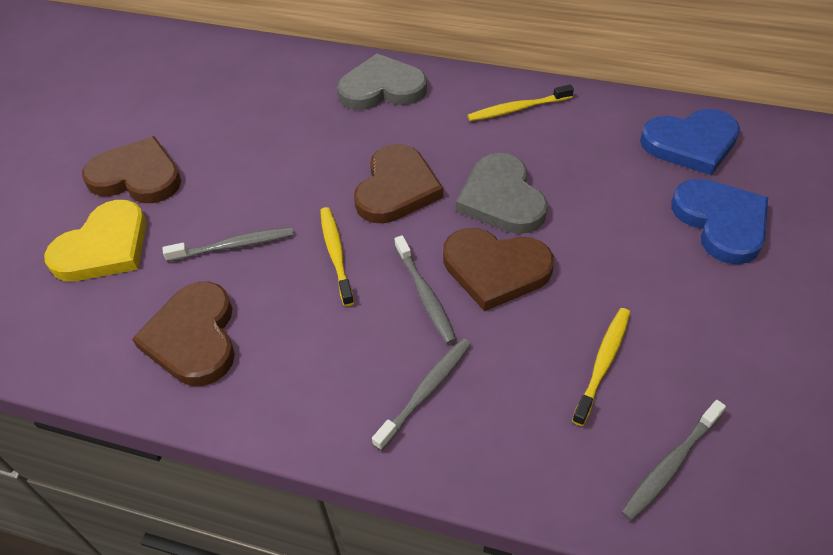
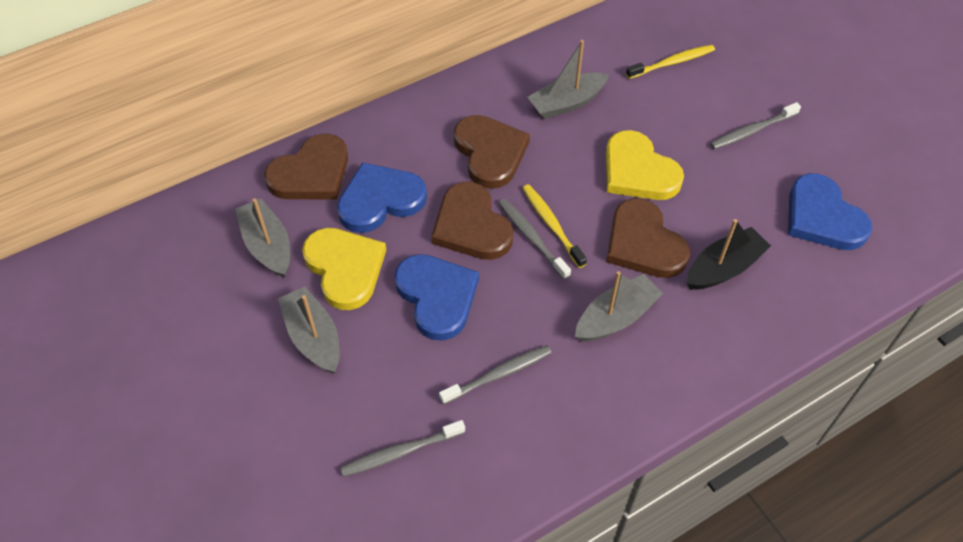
black boat: none = 0 -> [687,219,771,289] = 1
blue heart: [640,109,740,175] [671,179,768,264] = 2 -> [337,162,427,233] [394,254,479,341] [788,173,872,250] = 3
grey boat: none = 0 -> [235,198,290,278] [278,286,340,373] [527,40,609,119] [575,271,663,341] = 4
grey heart: [337,53,427,110] [456,153,548,234] = 2 -> none = 0
yellow heart: [44,200,146,281] = 1 -> [302,228,386,310] [605,130,684,200] = 2
yellow toothbrush: [320,207,354,306] [467,84,574,121] [572,308,630,426] = 3 -> [522,184,587,268] [626,45,715,79] = 2

